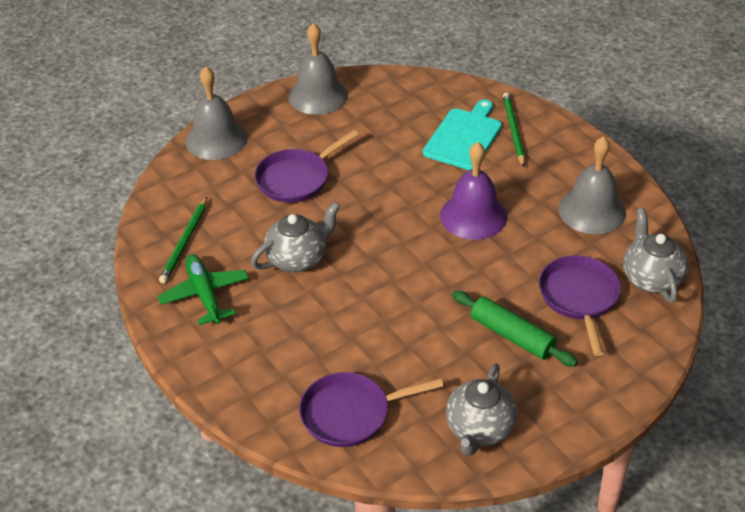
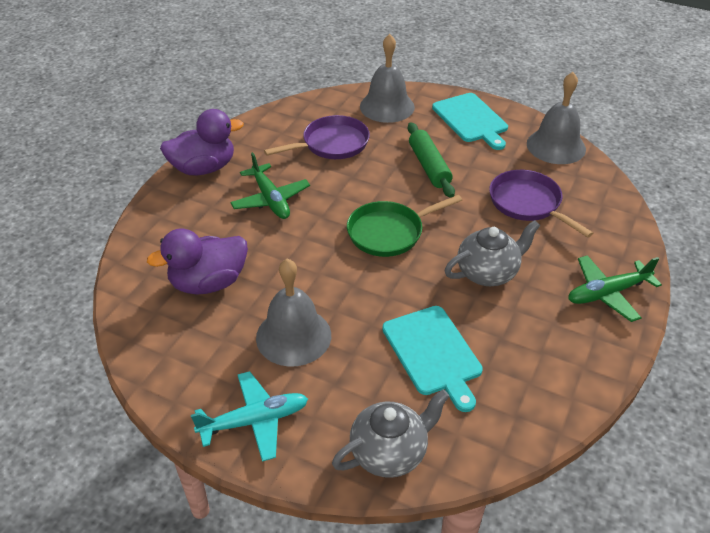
green pan: none = 0 -> [347,195,462,257] = 1
green pencil: [159,197,207,283] [503,93,525,167] = 2 -> none = 0
green plane: [158,254,249,325] = 1 -> [230,152,310,219] [568,255,662,322] = 2
grey teapot: [251,202,340,272] [446,363,517,456] [623,208,688,303] = 3 -> [332,389,449,478] [445,220,540,286] = 2
purple bell: [440,142,507,240] = 1 -> none = 0
purple duck: none = 0 -> [147,229,248,295] [160,109,244,175] = 2
purple pan: [255,130,359,203] [299,372,444,447] [539,256,621,356] = 3 -> [264,115,370,159] [489,170,593,238] = 2
turquoise cutting board: [423,99,502,170] = 1 -> [382,306,483,412] [432,93,508,150] = 2
turquoise plane: none = 0 -> [191,371,308,462] = 1

